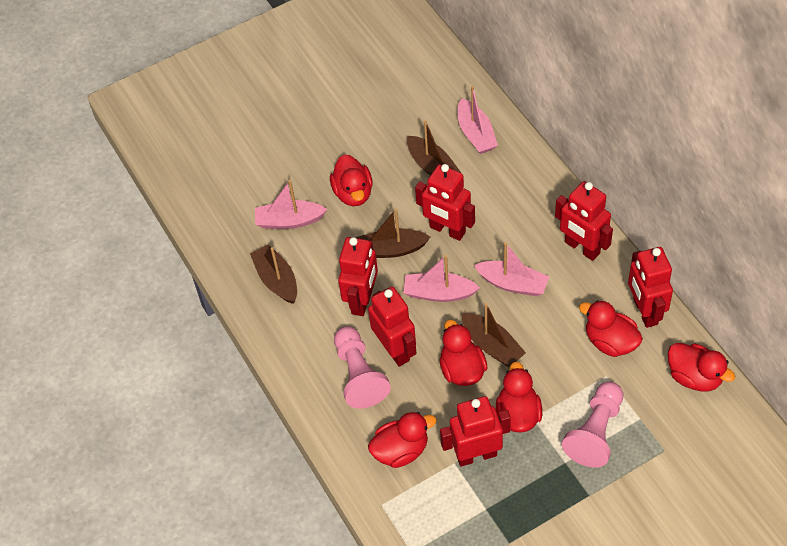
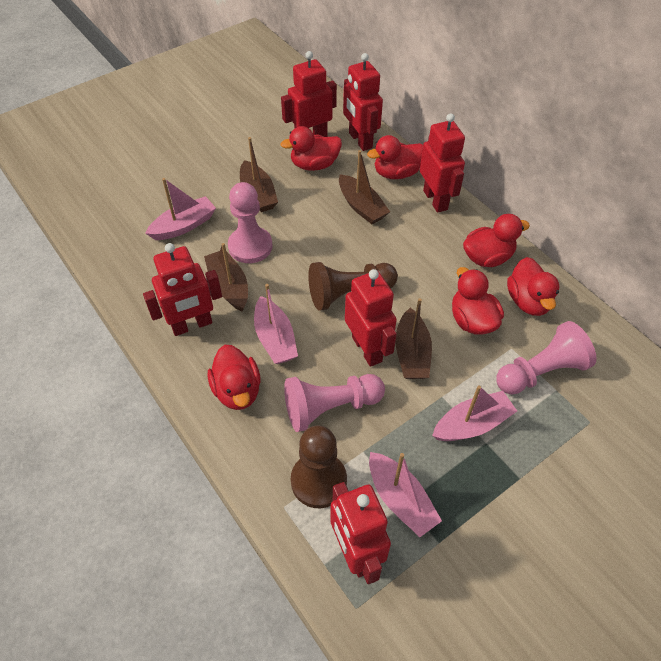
brown pawn: none = 0 -> [291,425,347,508] [308,262,398,311] = 2
pink pawn: [334,326,391,409] [562,382,623,468] = 2 -> [228,182,273,263] [284,374,385,432] [496,321,597,395] = 3

